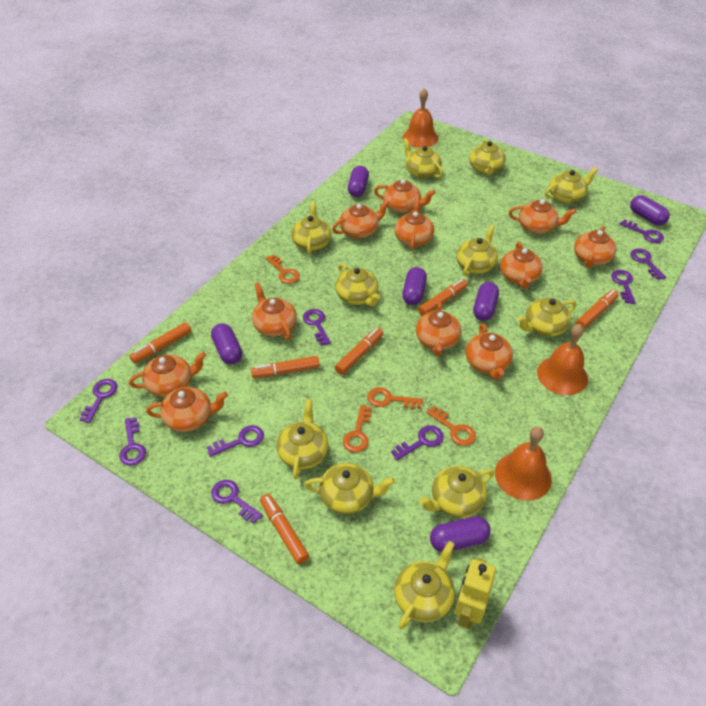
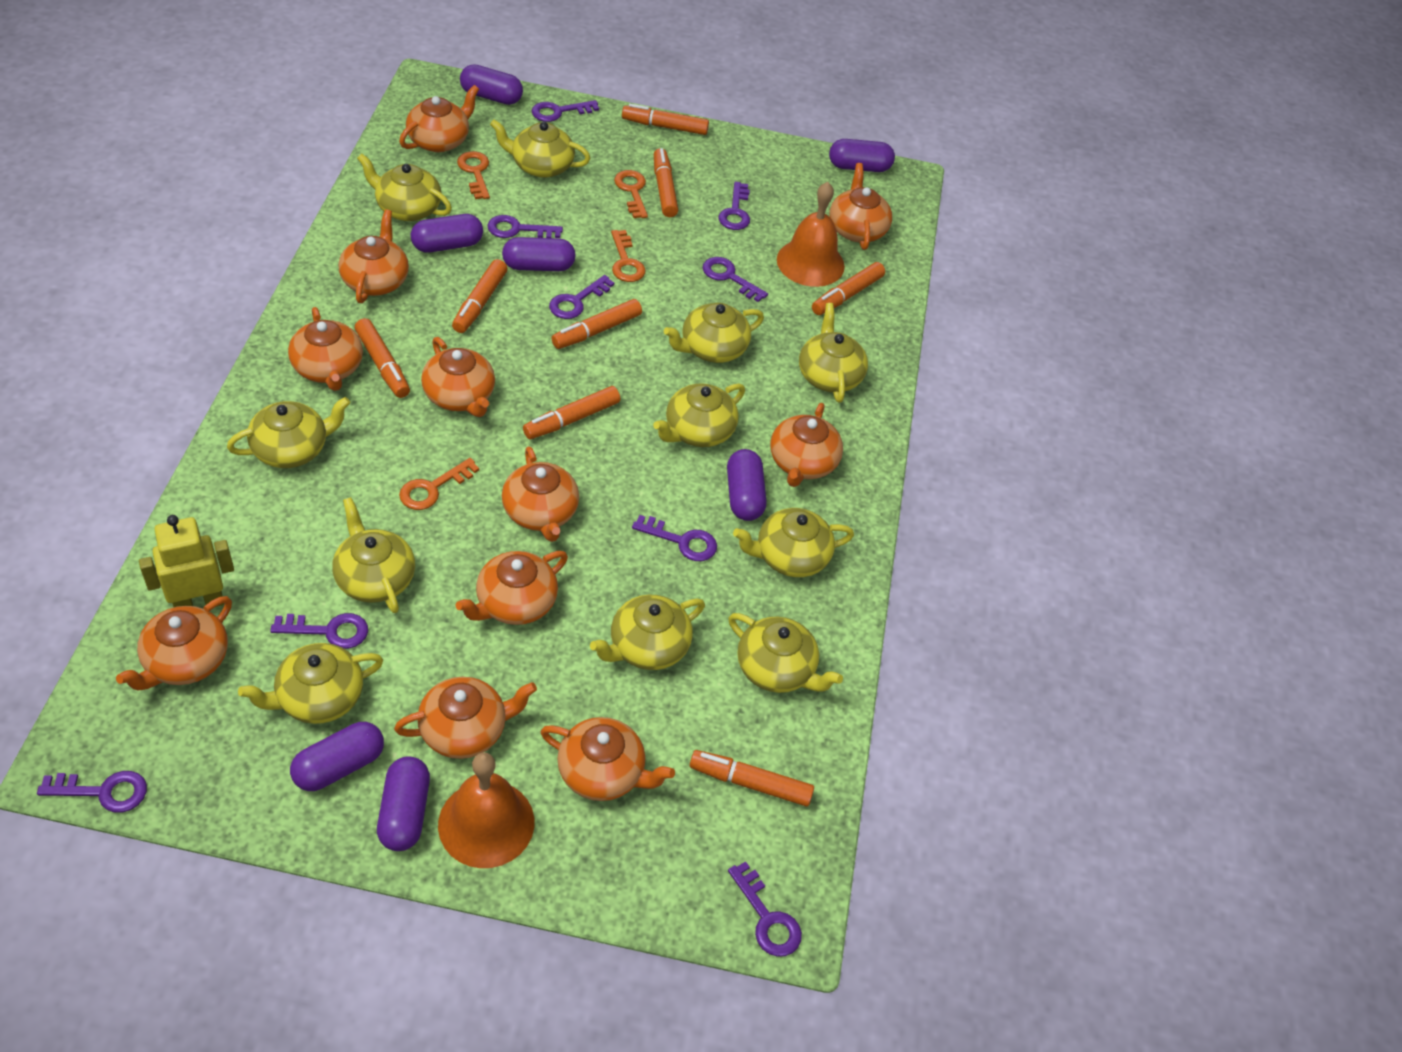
orange bell: [402,88,438,148] [495,426,552,501] [537,324,588,395] = 3 -> [438,752,534,868] [777,182,845,287] = 2
orange marker: [130,322,191,364] [251,356,320,378] [260,494,309,564] [335,328,383,375] [418,279,468,316] [576,290,619,329] = 6 -> [355,318,410,398] [452,259,508,333] [523,386,620,439] [552,299,642,349] [622,104,709,135] [654,148,678,217] [690,750,814,807] [812,262,885,315] = 8
purple capsule: [211,323,242,364] [348,166,369,197] [402,267,427,305] [430,516,490,552] [473,282,499,321] [630,195,670,225] = 6 -> [290,722,384,791] [377,757,430,851] [411,214,483,253] [460,64,523,105] [502,237,576,271] [727,449,766,521] [829,139,895,172] = 7

